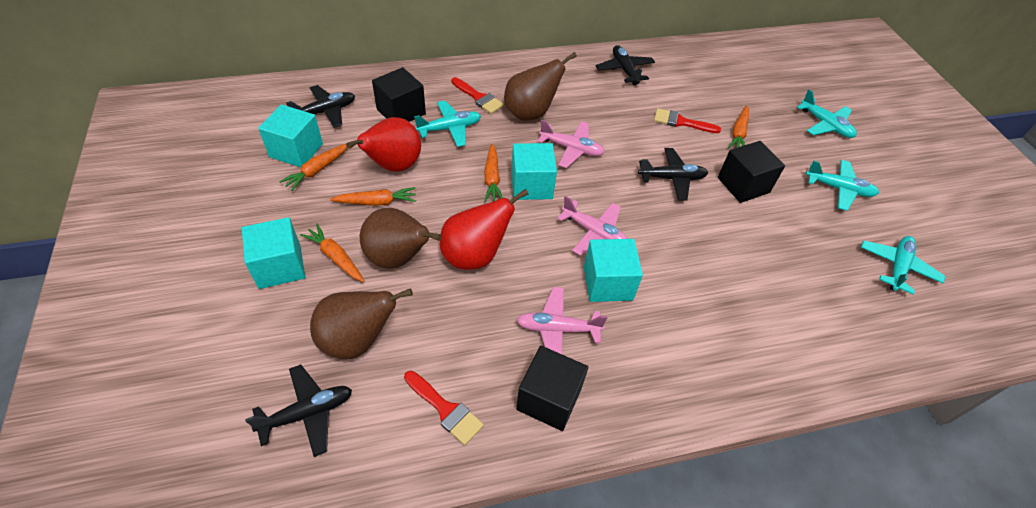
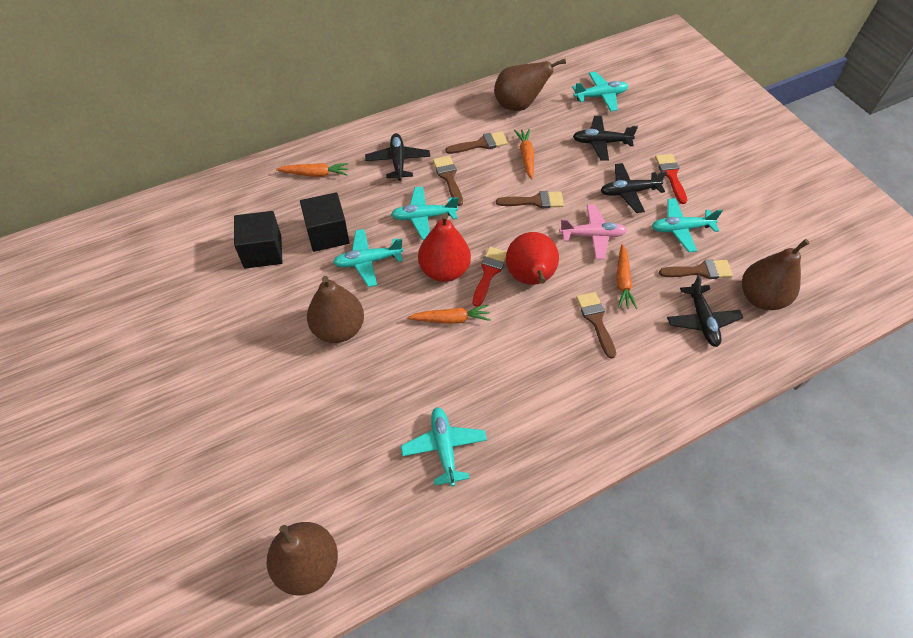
black cube: [372,67,426,122] [516,346,588,431] [718,141,785,203] = 3 -> [234,211,282,269] [300,192,350,252] = 2
brown brush: none = 0 -> [433,156,463,206] [445,131,508,154] [496,191,564,208] [576,292,616,359] [659,260,733,279] = 5
brown pear: [310,288,413,359] [360,208,442,269] [504,52,577,121] = 3 -> [267,522,338,595] [307,276,364,343] [494,59,566,111] [742,239,809,310] = 4
orange carrot: [279,144,347,191] [300,224,364,282] [330,187,416,206] [484,144,503,202] [728,105,749,148] = 5 -> [276,163,348,177] [407,305,490,324] [514,129,534,179] [616,244,637,309] = 4
pink plane: [517,287,607,354] [538,120,605,168] [557,196,628,256] = 3 -> [559,205,627,259] = 1
red brush: [404,371,484,445] [451,77,504,114] [654,108,721,133] = 3 -> [472,247,507,307] [655,154,687,204] = 2
turquoise cube: [242,217,305,289] [258,104,323,167] [511,143,557,200] [584,239,643,302] = 4 -> none = 0
turquoise plane: [414,101,481,147] [797,89,857,138] [806,160,879,211] [861,236,945,294] = 4 -> [333,229,403,287] [391,187,459,240] [401,407,487,486] [572,71,628,111] [652,198,723,252] = 5

